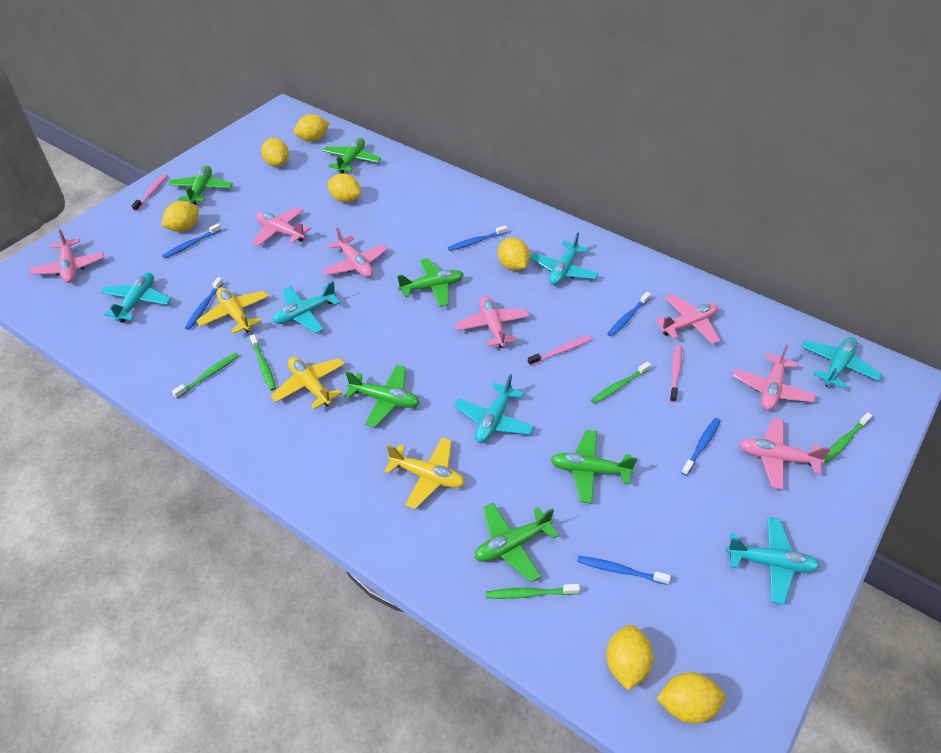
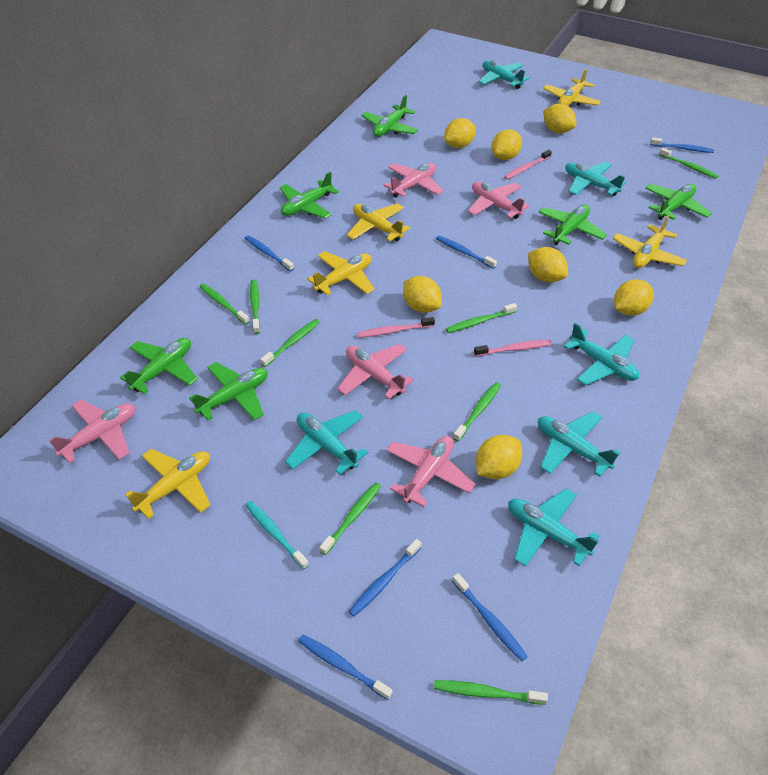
green toothbrush: [172,352,239,399] [250,334,276,391] [486,584,580,599] [591,362,651,404] [824,412,873,463] = 5 -> [200,283,250,325] [250,280,260,334] [260,319,320,367] [319,483,381,555] [434,680,548,705] [446,303,517,333] [453,382,501,441] [659,148,719,179] = 8
pink plane: [30,229,104,283] [252,207,311,246] [323,227,388,277] [455,296,530,348] [655,294,720,344] [732,344,816,410] [739,418,831,490] = 7 -> [49,400,135,463] [337,344,414,399] [383,163,443,198] [386,436,475,507] [468,182,529,219] = 5
turquoise toothbrush: none = 0 -> [246,501,309,570] = 1
yellow plane: [196,287,269,334] [271,357,345,409] [384,437,465,509] = 3 -> [125,449,210,519] [307,251,374,295] [347,203,410,242] [543,68,601,106] [612,215,687,268] = 5

